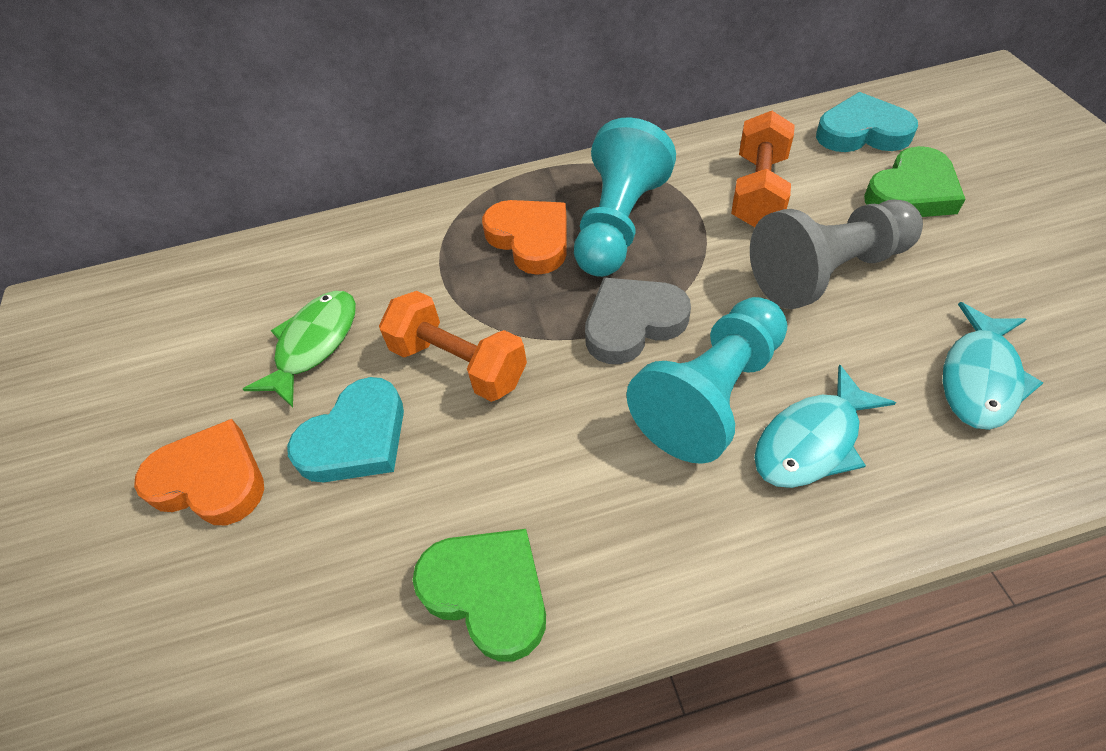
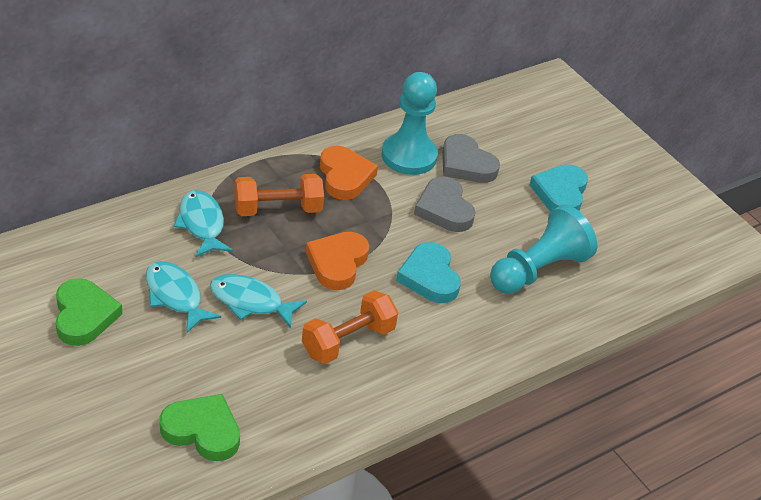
green fish: [243,291,356,408] = 1 -> none = 0
grey heart: [585,277,691,364] = 1 -> [414,177,476,232] [442,134,500,183] = 2
grey pawn: [750,200,923,309] = 1 -> none = 0
turquoise fish: [754,364,896,488] [943,302,1043,430] = 2 -> [146,261,221,333] [174,190,233,257] [210,274,307,329] = 3

